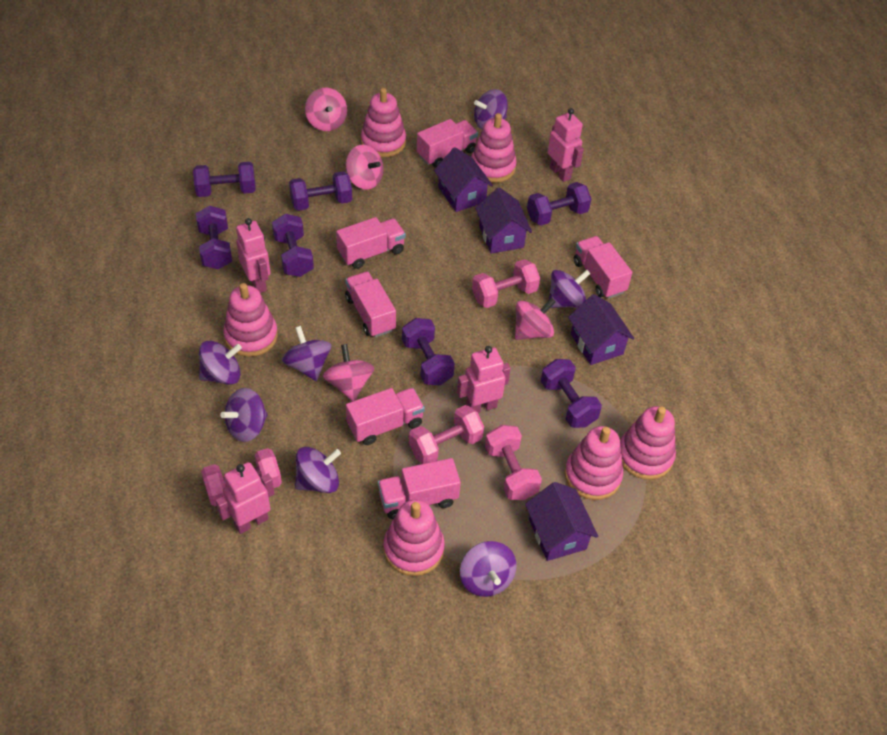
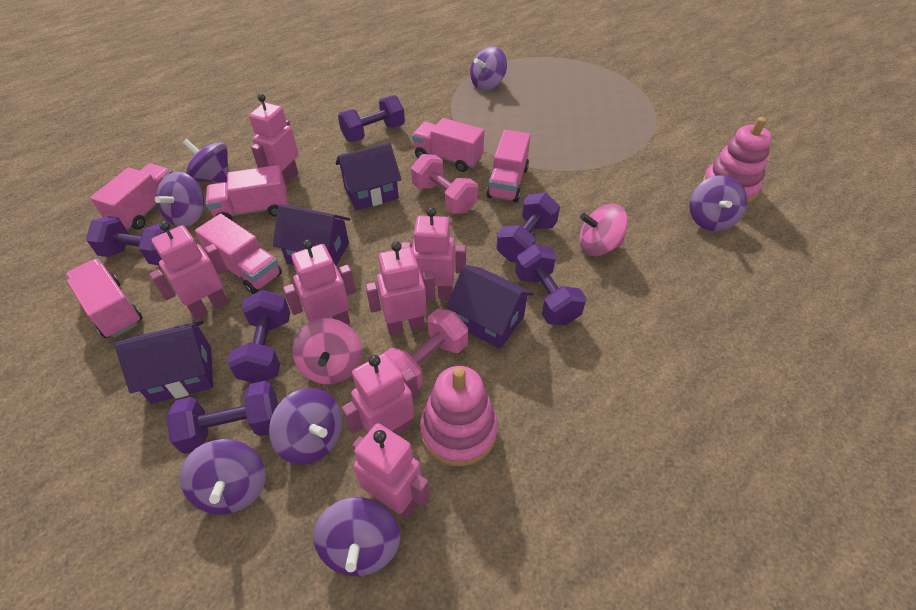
pink dumbbell: [201,448,282,506] [409,405,484,464] [472,259,540,308] [485,425,542,500] = 4 -> [385,309,468,390] [411,154,478,214] = 2
pink robot: [216,462,275,534] [236,218,271,293] [457,346,511,413] [548,108,584,182] = 4 -> [150,221,228,319] [249,94,298,186] [283,239,356,324] [342,353,419,435] [352,423,430,518] [365,242,436,336] [401,207,466,299] = 7
pink spinning top: [305,88,347,131] [323,344,374,401] [346,145,384,190] [515,298,556,340] = 4 -> [293,318,362,384] [579,204,628,256] = 2
pink stacking toy: [223,283,278,357] [361,88,406,157] [383,500,445,576] [471,113,517,183] [564,426,623,500] [620,406,676,480] = 6 -> [420,366,498,466] [702,117,772,203] = 2
purple dumbbell: [193,162,256,197] [196,206,232,269] [272,214,314,277] [289,171,352,211] [402,318,455,385] [527,182,591,226] [541,359,602,428] = 7 -> [86,216,172,265] [166,381,278,454] [227,290,290,383] [338,95,405,142] [496,193,560,262] [515,244,586,325] = 6

